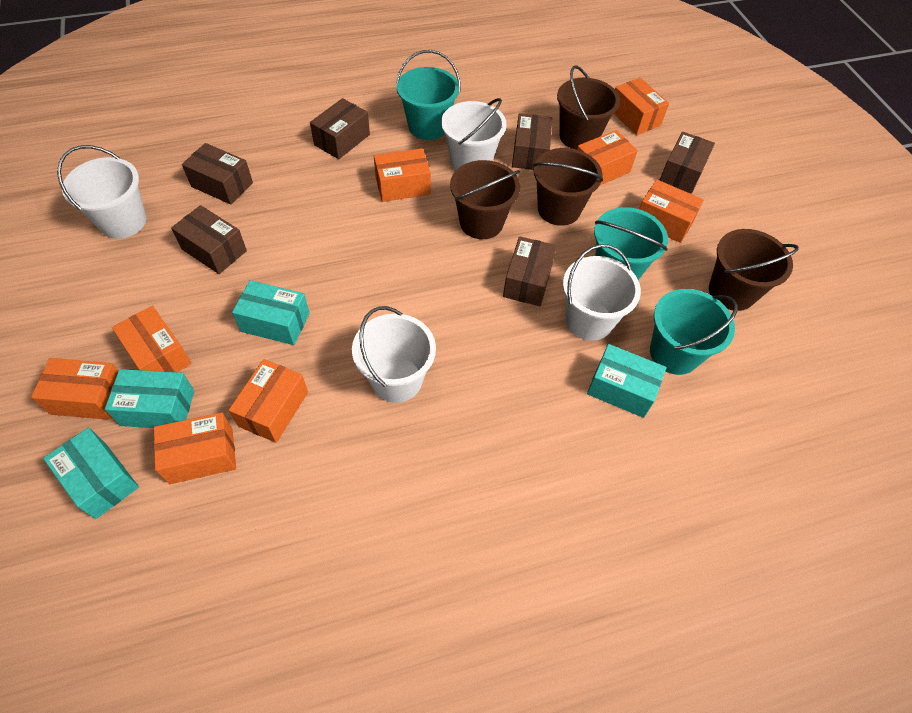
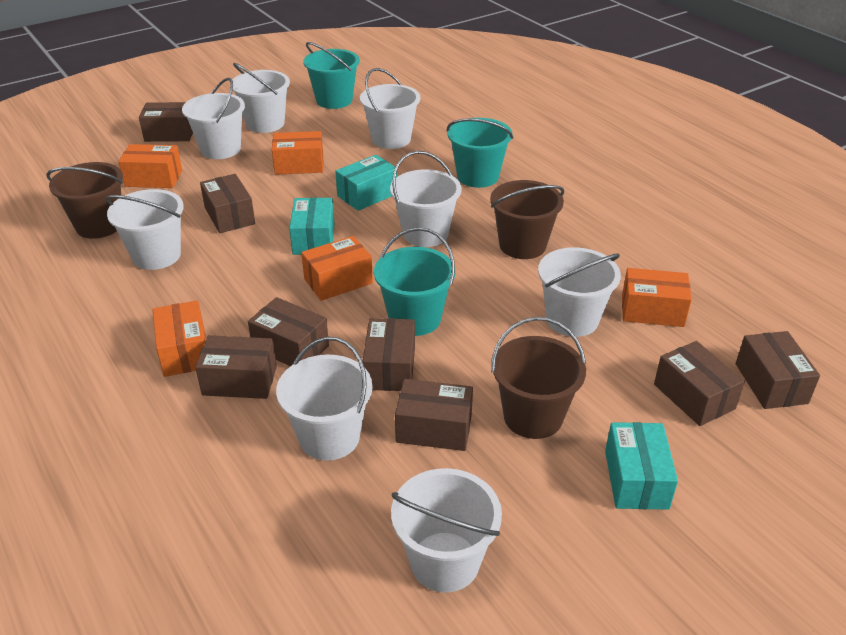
brown box: [171,205,247,274] [182,143,253,205] [310,98,370,159] [503,236,557,306] [512,113,552,170] [660,132,715,194] = 6 -> [139,102,193,142] [195,335,277,399] [200,174,255,233] [248,297,329,366] [363,318,415,391] [395,379,473,451] [654,341,745,426] [736,331,820,409] = 8
brown bucket: [450,160,520,239] [533,148,603,226] [557,65,620,150] [709,229,799,311] = 4 -> [46,162,123,239] [490,180,564,259] [491,317,586,439] = 3
orange box: [31,358,118,420] [112,306,192,372] [154,412,236,484] [229,359,308,443] [374,148,431,202] [577,130,638,185] [614,78,669,135] [639,179,704,243] = 8 -> [118,144,182,188] [153,300,206,377] [272,131,324,175] [301,236,373,301] [622,268,692,327] = 5
turquoise box: [43,428,139,519] [105,369,195,428] [232,280,310,345] [587,344,666,418] = 4 -> [289,198,335,255] [335,155,398,211] [605,422,678,510] = 3
white bucket: [57,145,146,239] [352,306,436,403] [441,98,507,171] [563,244,641,341] = 4 -> [105,189,184,270] [182,78,245,159] [230,63,290,133] [276,337,372,461] [360,68,420,149] [390,151,462,247] [391,468,502,592] [538,247,621,337] = 8

